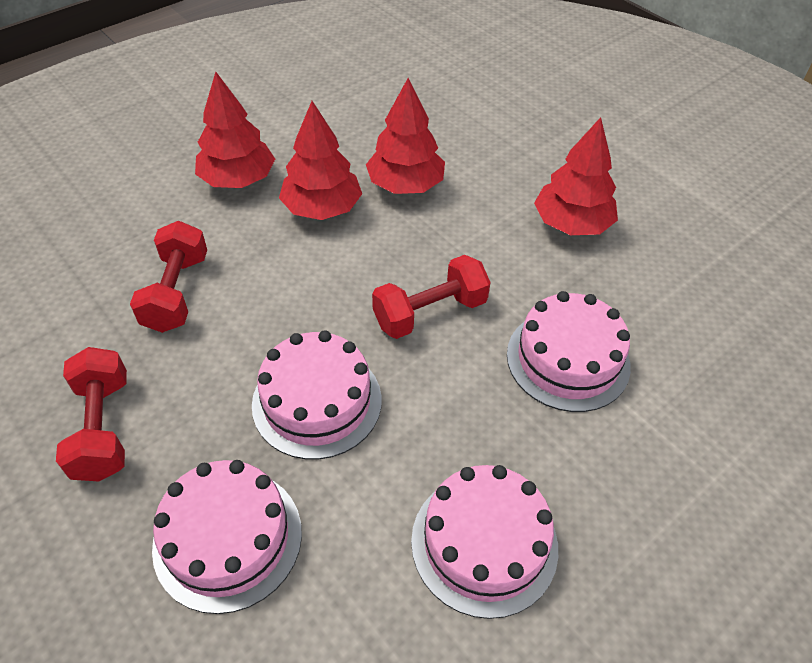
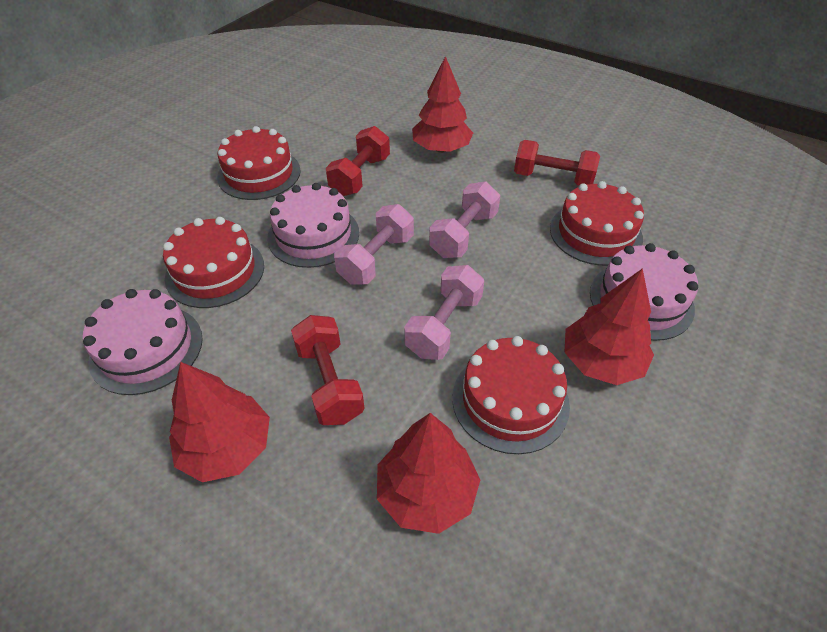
pink cake: [152,460,302,614] [252,330,382,460] [411,465,558,619] [507,291,631,412] = 4 -> [83,289,203,395] [267,183,359,268] [590,243,698,341] = 3
pink dumbbell: none = 0 -> [334,204,414,284] [404,265,484,360] [429,181,500,258] = 3
red cake: none = 0 -> [163,217,264,308] [217,126,301,200] [452,336,570,454] [550,181,644,266] = 4

